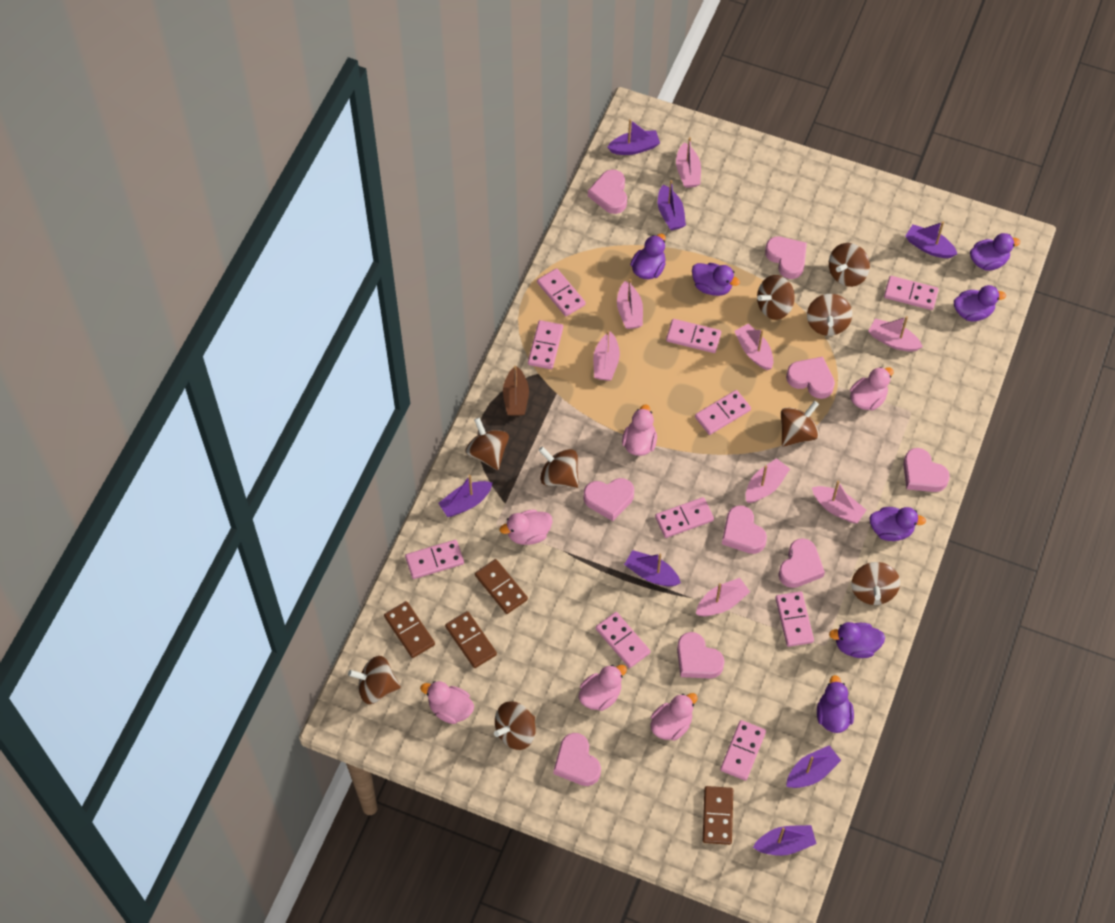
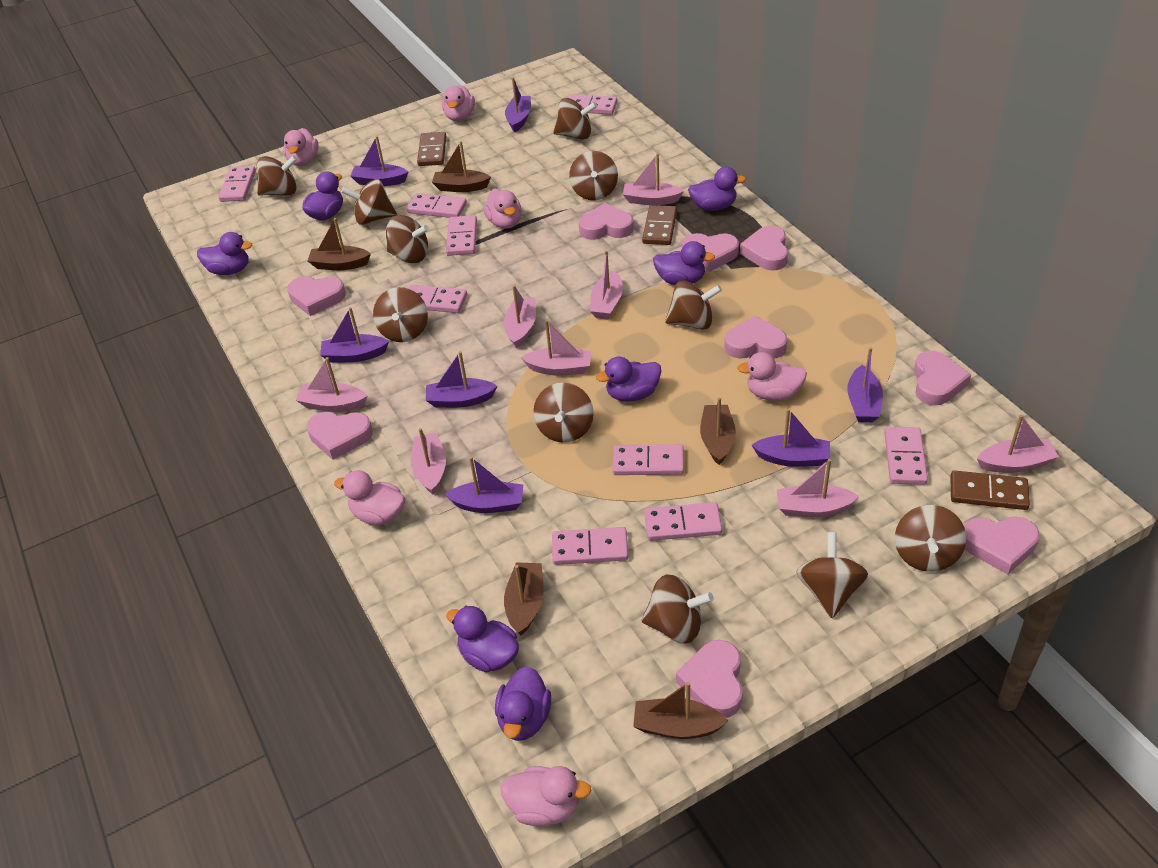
brown boat: [503,366,529,416] = 1 -> [308,218,371,270] [432,141,491,192] [504,562,544,636] [633,682,728,739] [700,397,736,465] = 5
brown domino: [384,601,435,658] [445,611,497,668] [475,559,528,614] [703,786,733,845] = 4 -> [417,132,446,166] [642,205,677,245] [950,470,1030,510] = 3
brown spinning top: [348,656,401,704] [465,418,509,470] [494,701,536,750] [539,446,579,488] [757,275,795,320] [781,401,819,447] [807,294,852,336] [829,243,870,287] [851,562,900,605] = 9 -> [257,156,297,196] [341,179,397,225] [373,287,428,342] [386,215,429,263] [533,383,594,443] [553,98,597,140] [569,151,618,201] [641,575,714,644] [665,280,722,330] [797,532,868,618] [895,505,966,572] = 11
pink domino: [405,540,464,579] [528,320,563,369] [537,268,586,316] [596,612,650,668] [655,497,714,538] [666,319,721,353] [695,390,751,435] [720,720,766,781] [775,592,814,647] [884,276,939,310] = 10 -> [218,166,256,202] [407,193,467,218] [409,285,467,313] [446,215,477,256] [552,527,628,565] [568,94,617,114] [613,444,684,475] [644,502,722,541] [884,427,928,485] = 9

